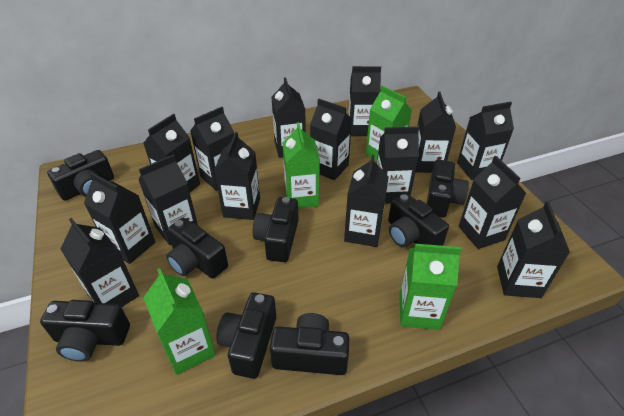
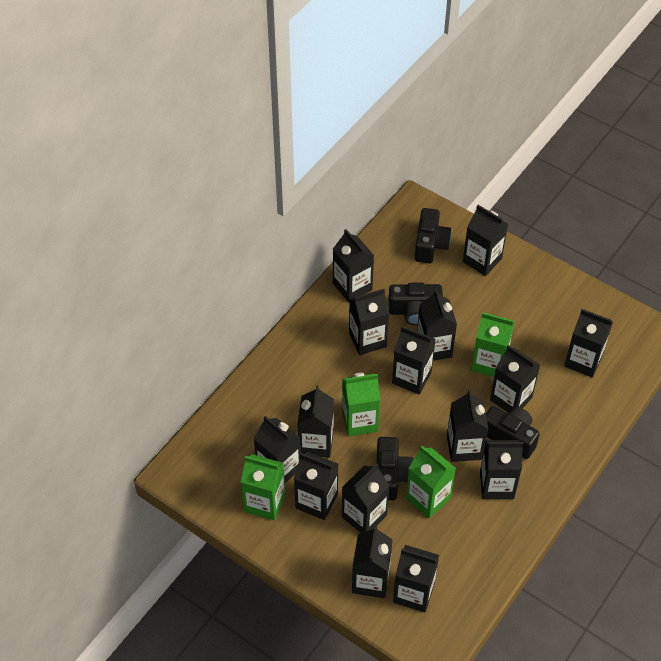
black camera: [40,300,130,362] [47,150,114,201] [166,218,228,279] [217,292,276,379] [253,197,298,262] [270,313,349,375] [388,193,449,247] [427,159,469,217] = 8 -> [377,437,414,500] [388,283,443,326] [415,208,452,263] [486,406,540,459] = 4

